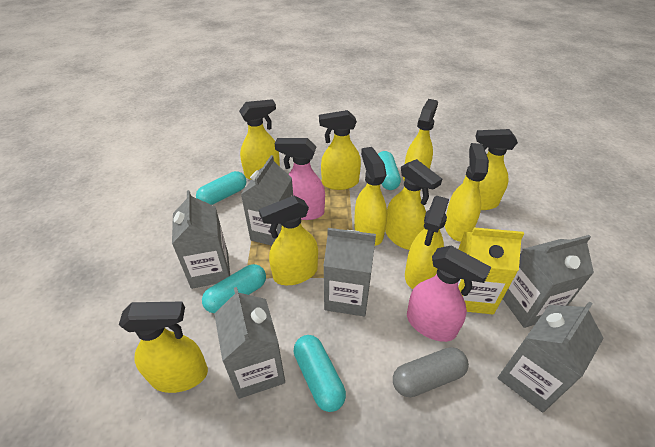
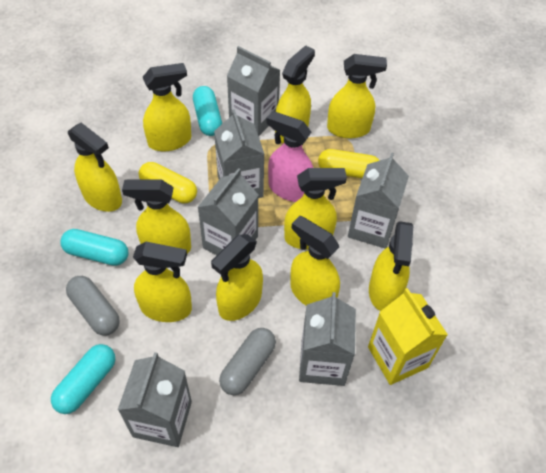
grey capsule: [393,347,469,397] = 1 -> [66,276,120,336] [219,328,276,395] = 2
pink spray bottle: [275,138,325,220] [407,246,492,342] = 2 -> [266,111,313,202] = 1
turquoise capsule: [196,171,246,205] [202,264,266,313] [294,335,346,412] [378,151,401,190] = 4 -> [51,344,115,414] [60,229,128,266] [193,86,222,136] = 3
yellow capsule: none = 0 -> [139,162,197,203] [318,149,380,178] = 2

